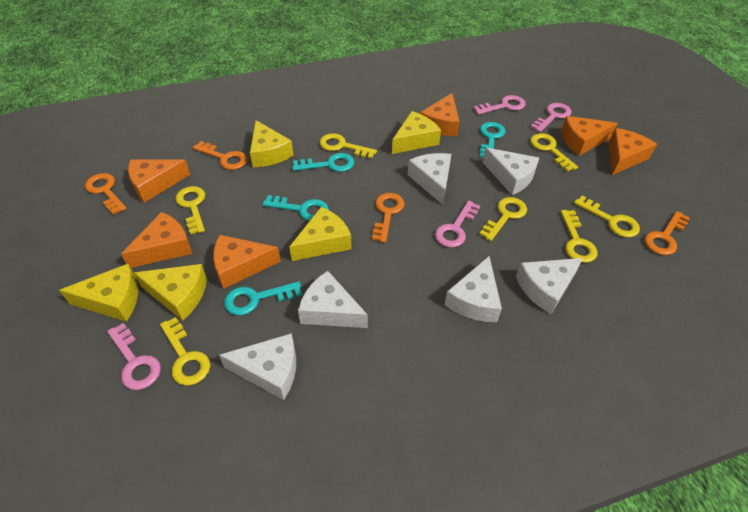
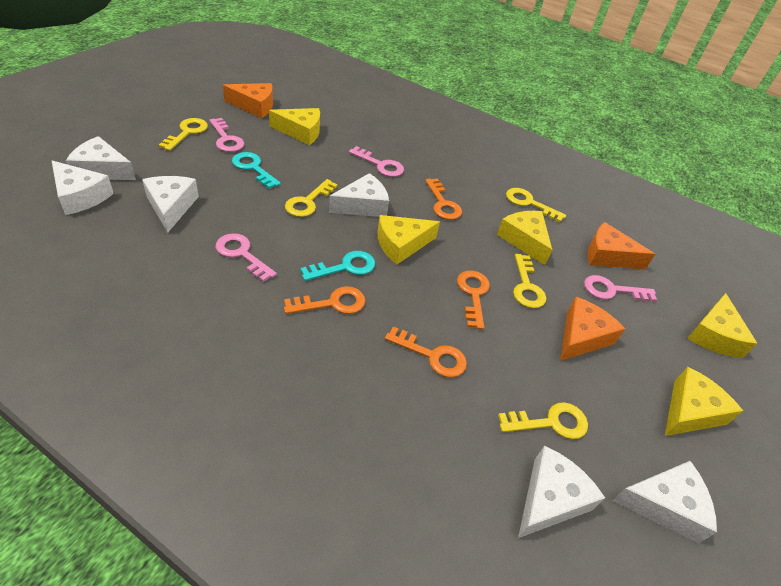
orange cheese: [121,212,193,268] [128,159,190,203] [213,235,281,289] [420,93,460,136] [561,116,618,156] [609,128,657,175] = 6 -> [223,83,273,118] [560,297,625,361] [588,222,655,269] = 3
turquoise key: [224,281,302,315] [262,195,329,221] [292,153,354,172] [480,122,506,158] = 4 -> [232,152,281,189] [301,251,375,281] = 2
yellow key: [160,317,210,386] [175,186,205,235] [319,133,377,159] [479,197,527,241] [530,133,578,172] [560,210,597,263] [574,196,640,237] = 7 -> [159,118,208,151] [285,179,337,217] [498,402,588,439] [506,188,566,222] [513,254,546,308] = 5

